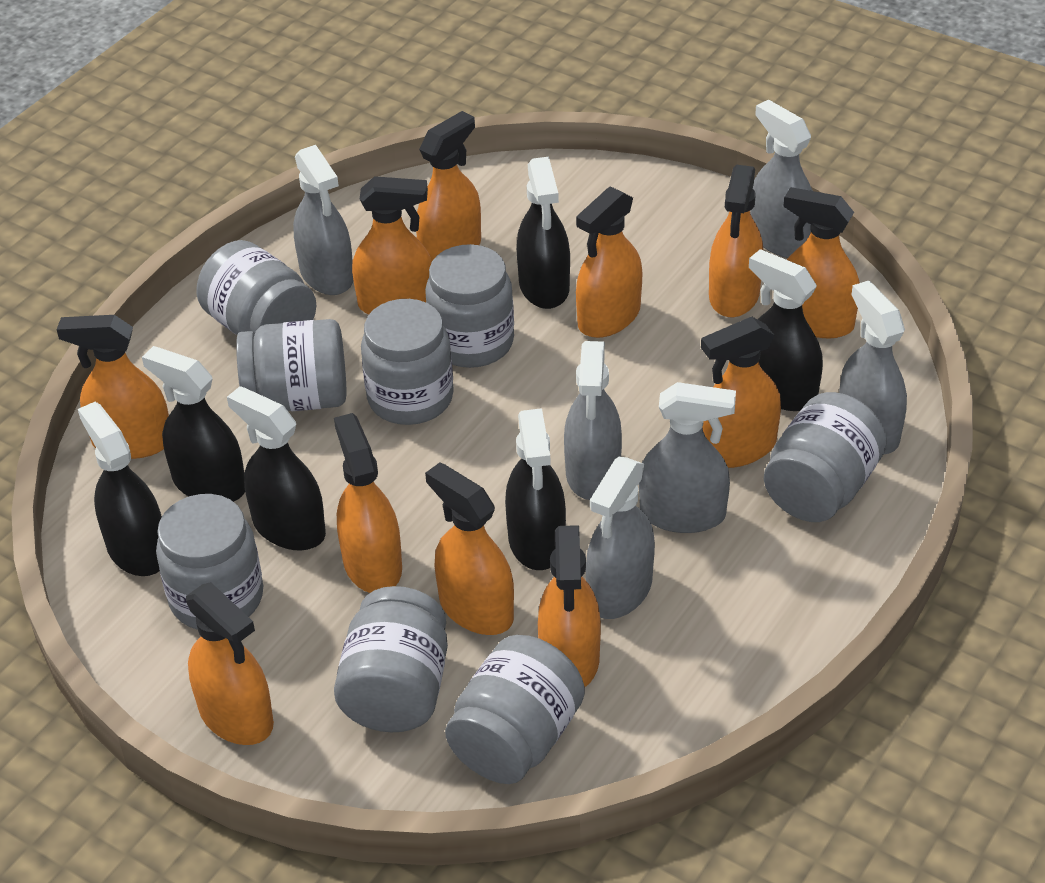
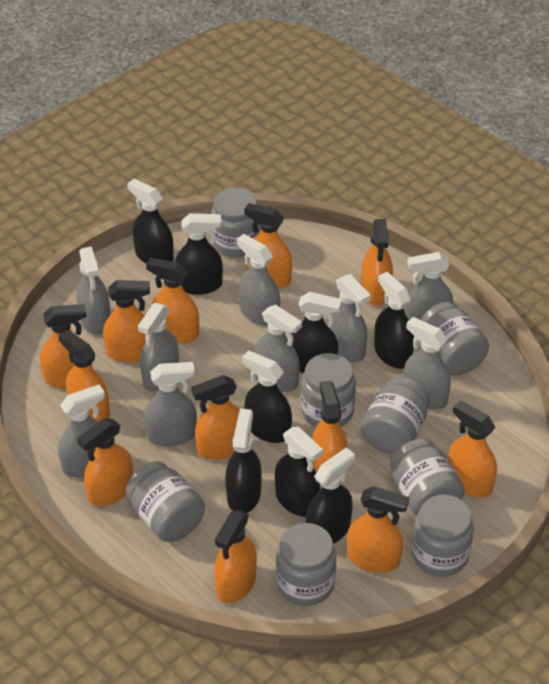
black spray bottle: [78,402,162,576] [142,346,245,502] [227,386,326,551] [505,408,566,570] [517,157,570,309] [749,249,823,411] = 6 -> [127,179,174,264] [175,213,223,295] [225,408,262,513] [242,350,292,443] [275,427,323,517] [292,292,342,373] [306,448,355,544] [374,272,414,369] = 8
grey spray bottle: [293,145,353,295] [564,341,622,500] [586,457,655,619] [639,382,736,533] [750,100,813,258] [839,280,907,454] = 6 -> [58,384,105,477] [76,246,111,335] [138,303,179,391] [144,362,197,447] [237,234,280,326] [254,305,302,392] [327,274,371,362] [403,317,451,410] [404,252,453,320] = 9
orange spray bottle: [56,315,169,459] [186,582,274,745] [334,413,402,593] [352,176,432,314] [416,111,481,261] [425,462,514,635] [538,525,601,687] [576,186,642,338] [701,317,781,468] [709,165,763,317] [783,187,860,338] = 11 -> [40,304,92,388] [59,330,110,422] [77,418,133,506] [103,280,150,362] [146,258,199,343] [191,375,240,460] [214,510,257,603] [244,203,292,288] [312,381,348,473] [347,486,409,573] [361,219,393,306] [448,401,497,497] = 12

